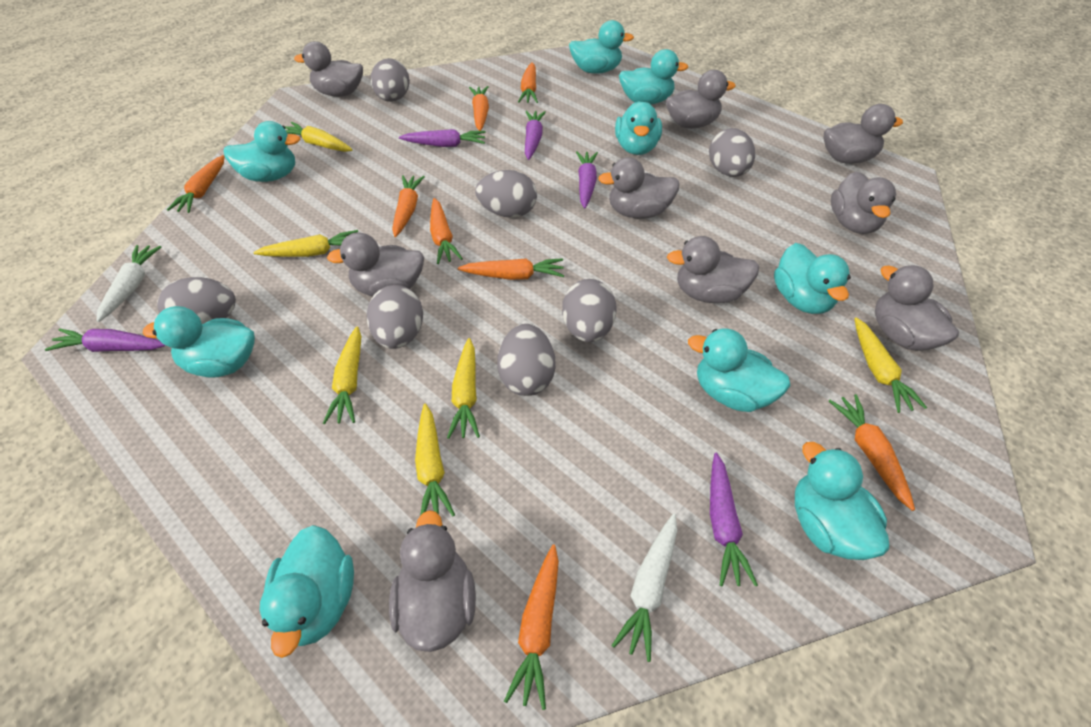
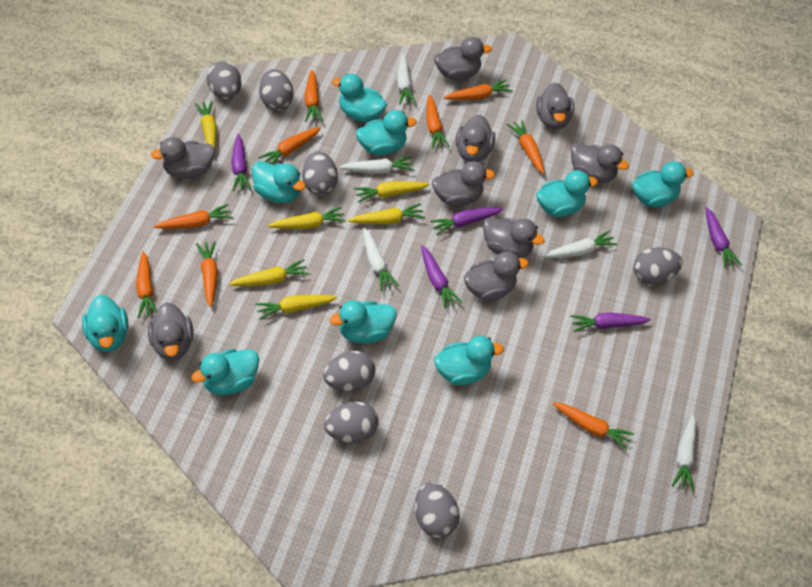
orange carrot: [167,155,225,213] [392,175,425,237] [430,198,463,264] [458,258,564,280] [469,86,489,131] [504,544,559,710] [518,62,538,103] [829,394,915,511] = 8 -> [136,251,157,318] [154,204,233,229] [196,241,218,307] [258,127,321,165] [305,70,323,122] [427,95,450,149] [444,79,513,100] [507,120,545,174] [553,402,635,450] = 9
white carrot: [96,245,161,322] [612,514,677,662] = 2 -> [339,157,414,174] [363,228,399,291] [397,54,416,105] [544,231,618,258] [672,414,696,491] = 5

